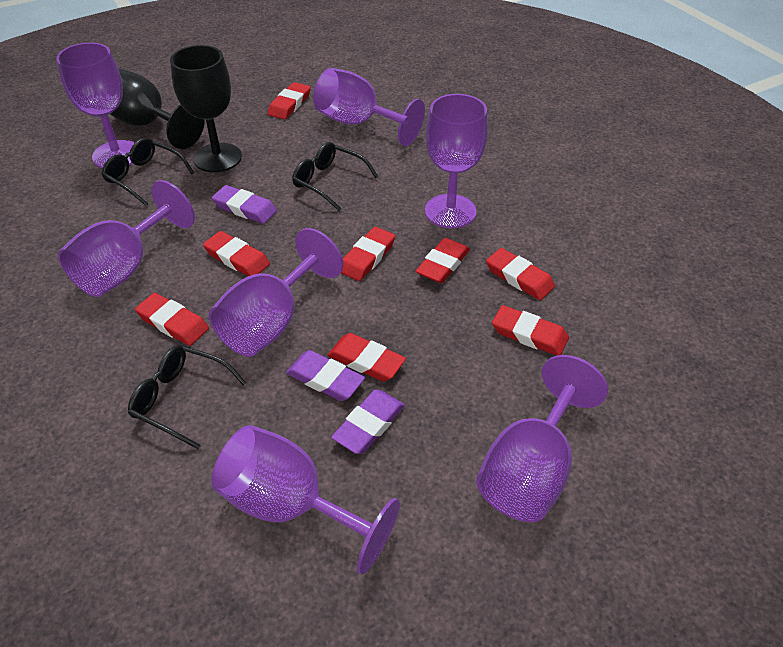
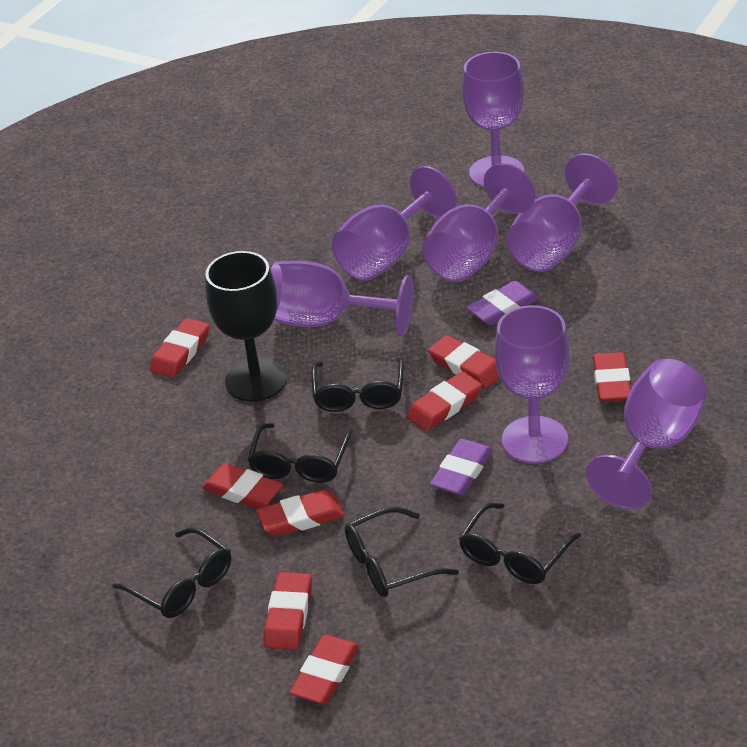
black glasses: [102,138,194,206] [128,345,246,449] [292,142,378,211] = 3 -> [112,527,231,618] [248,423,353,483] [311,357,404,412] [345,507,459,597] [459,503,581,584] = 5
black goblet: [110,69,204,149] [170,45,242,172] = 2 -> [205,251,287,402] = 1
purple eraser: [212,185,277,224] [286,350,365,401] [331,390,405,454] = 3 -> [430,439,493,495] [466,281,540,325] = 2

